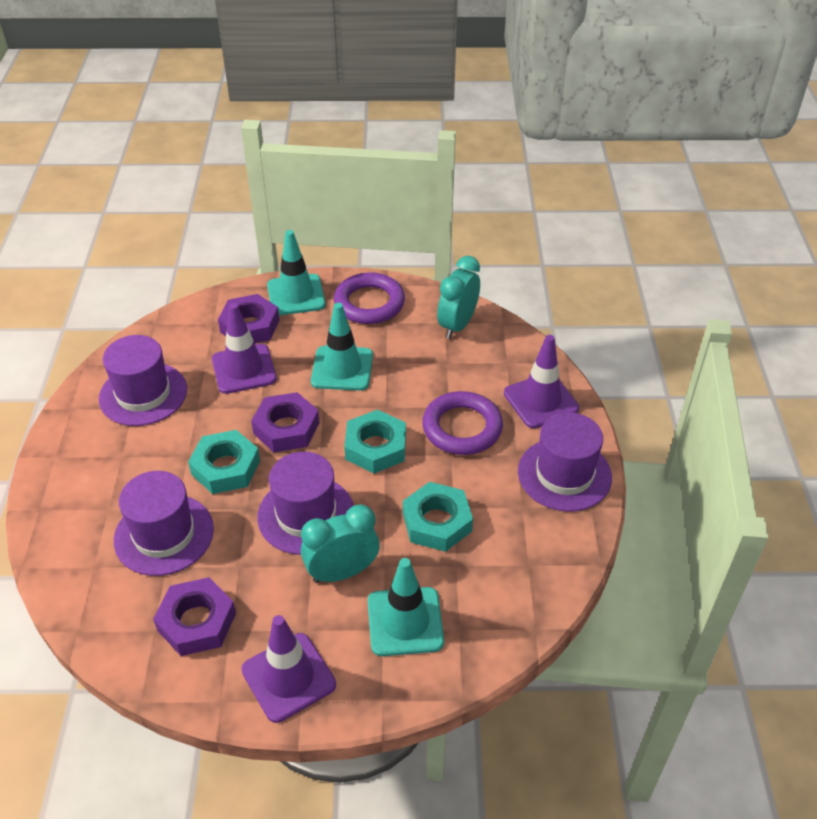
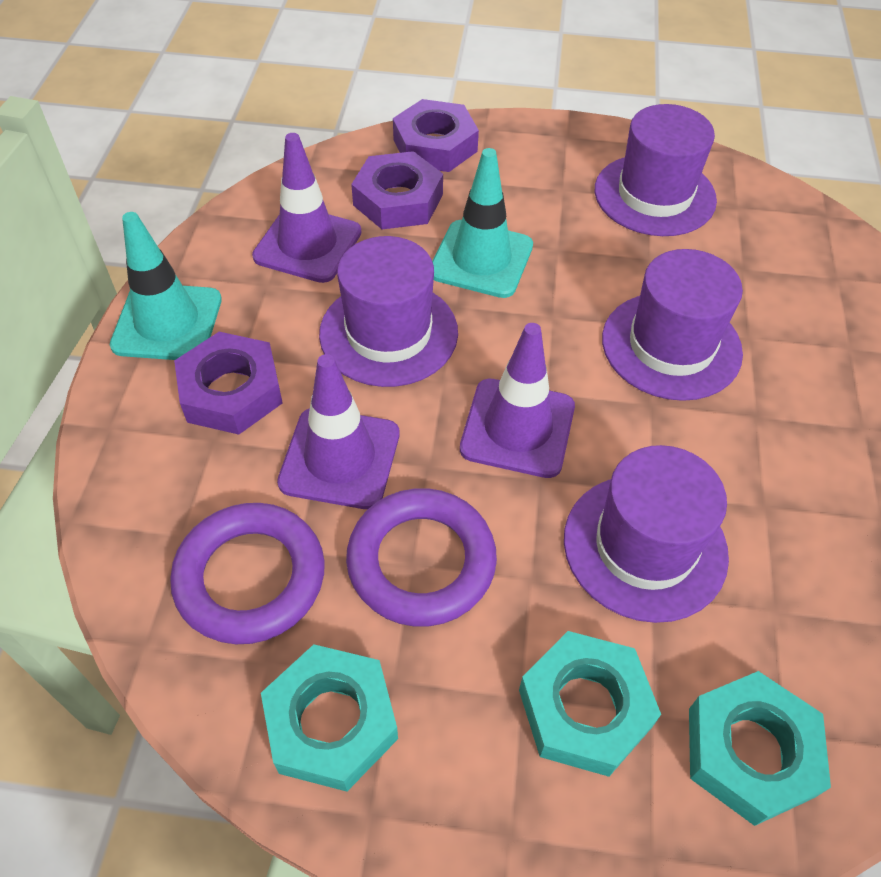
turquoise clock: [301,504,380,583] [437,256,480,339] = 2 -> none = 0
turquoise traffic cone: [267,230,326,315] [311,303,373,391] [368,558,444,656] = 3 -> [110,212,222,360] [432,148,533,298] = 2

